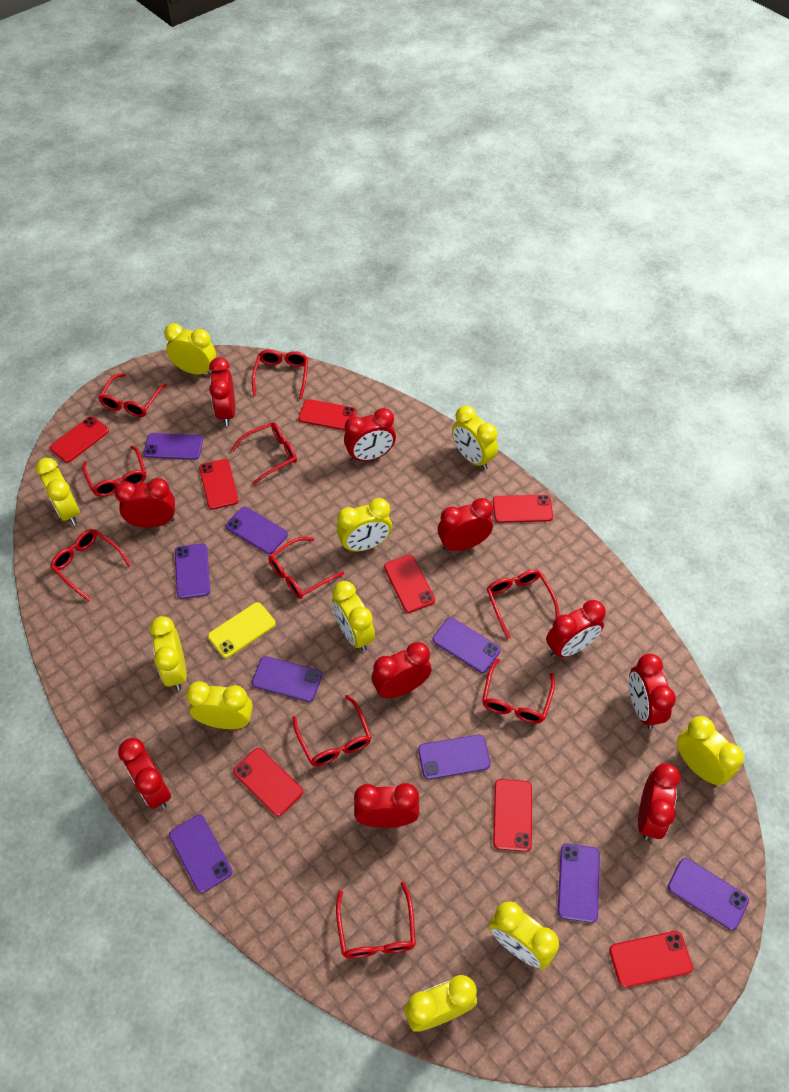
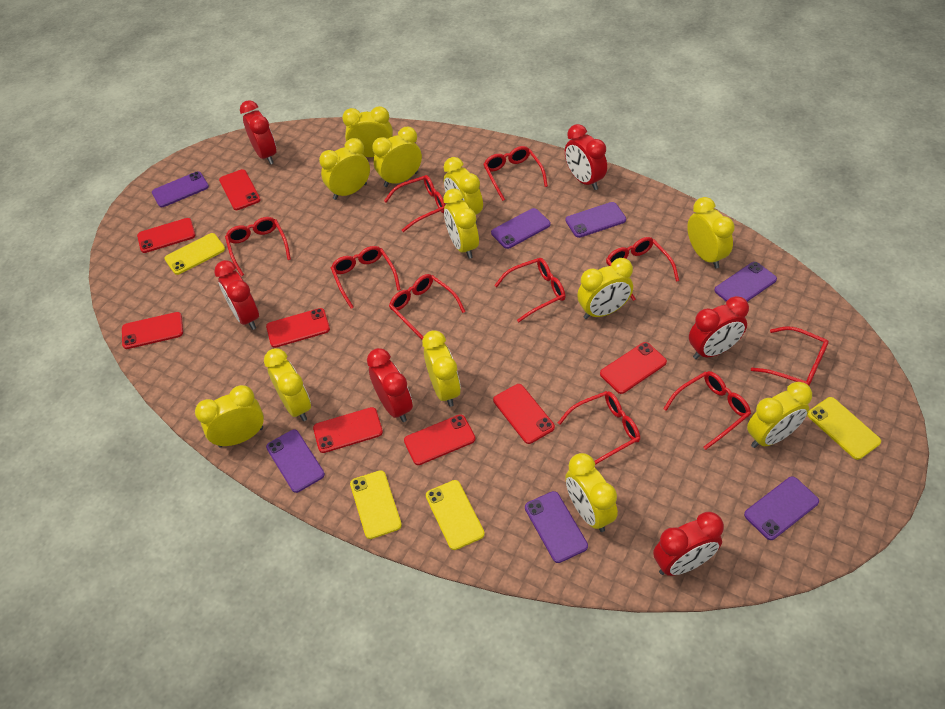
purple phone: [143,433,203,460] [169,815,232,893] [175,543,210,599] [226,507,288,554] [252,656,322,702] [418,735,491,779] [433,618,501,673] [558,844,600,923] [668,858,749,930] = 9 -> [152,172,209,207] [266,430,325,493] [491,208,551,249] [525,491,588,563] [565,202,626,238] [714,262,777,302] [744,476,819,540] = 7
red clock: [114,478,175,528] [118,738,171,809] [209,357,235,426] [344,408,396,462] [354,783,419,828] [371,642,432,698] [438,498,493,551] [546,600,606,658] [629,654,676,729] [638,763,681,840] = 10 -> [214,260,259,330] [240,100,276,164] [367,348,413,422] [565,124,607,190] [653,512,724,576] [689,296,749,359] = 6
yellow clock: [35,458,80,525] [150,616,187,691] [164,323,216,375] [186,681,253,729] [332,581,375,651] [337,498,392,552] [404,975,477,1032] [452,405,498,470] [489,901,559,969] [677,716,744,785] = 10 -> [195,385,264,447] [264,348,311,421] [319,138,370,200] [342,106,393,157] [373,127,422,187] [422,330,461,407] [443,188,479,259] [444,157,483,223] [565,453,618,532] [577,258,633,319] [687,197,735,268] [747,382,812,448] = 12
yellow phone: [208,602,276,658] = 1 -> [164,233,225,275] [350,470,402,539] [426,480,485,550] [807,397,881,460] = 4

